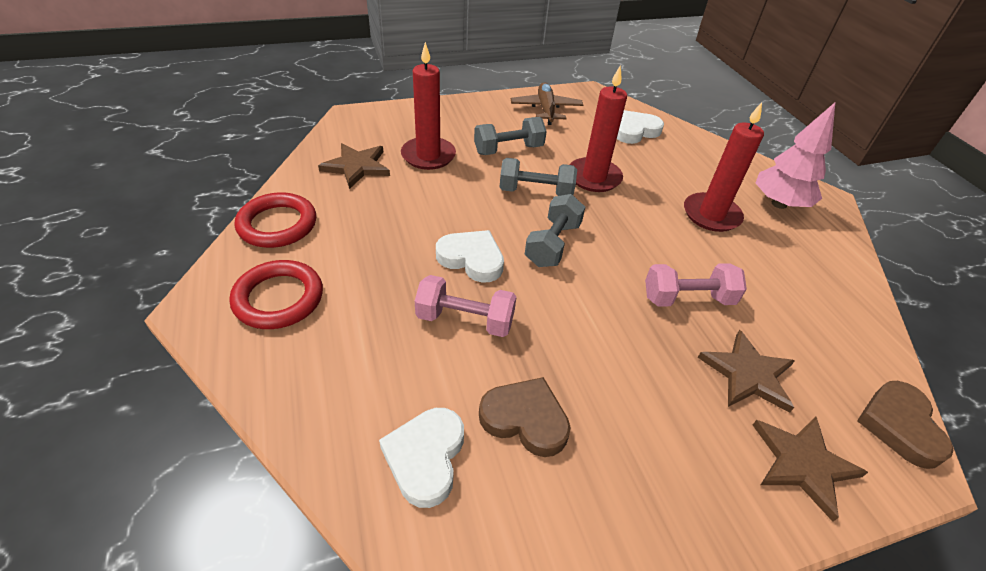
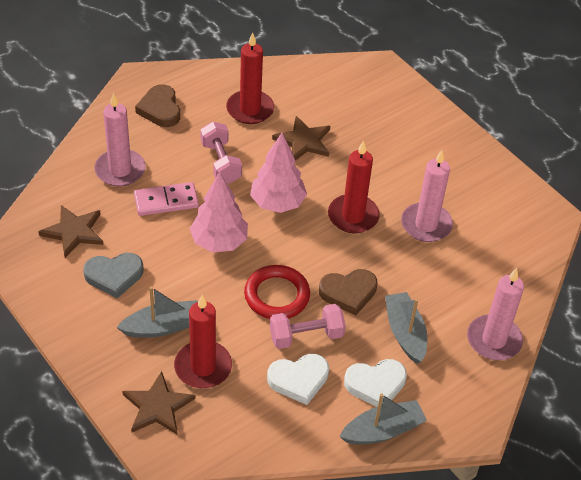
brown plane: [511,82,583,125] = 1 -> none = 0
grey boat: none = 0 -> [116,286,198,338] [339,393,427,445] [385,292,427,364] = 3
grey dumbbell: [474,117,547,155] [499,158,577,196] [525,194,585,267] = 3 -> none = 0
grey heart: none = 0 -> [83,253,144,298] = 1
pink candle: none = 0 -> [94,93,146,187] [401,150,453,242] [467,268,524,360] = 3
pink domino: none = 0 -> [134,182,199,216] = 1
pink tree: [756,103,835,209] = 1 -> [190,172,248,253] [250,133,307,213] = 2
red ring: [230,260,323,329] [235,192,316,248] = 2 -> [244,265,310,319] = 1
white heart: [379,408,464,508] [436,230,504,283] [617,110,664,144] = 3 -> [267,354,329,405] [344,359,407,407] = 2

